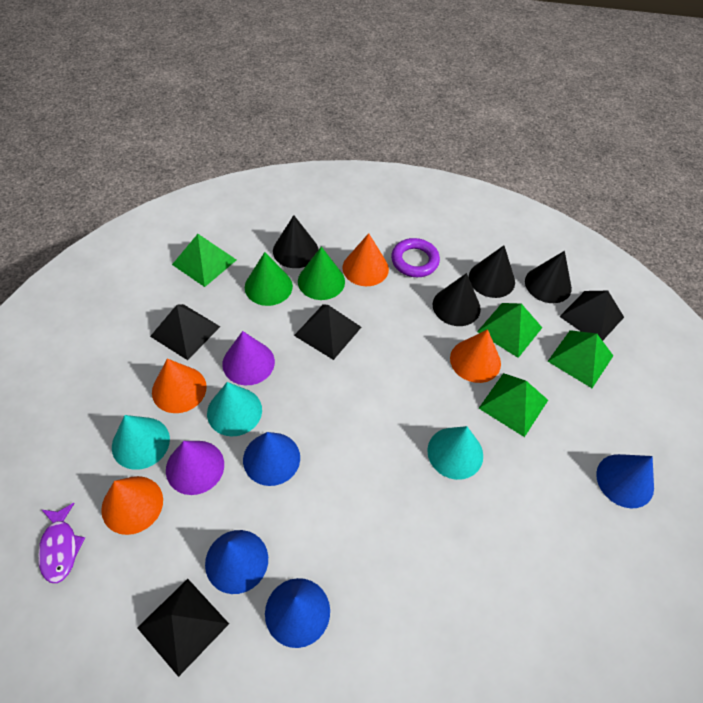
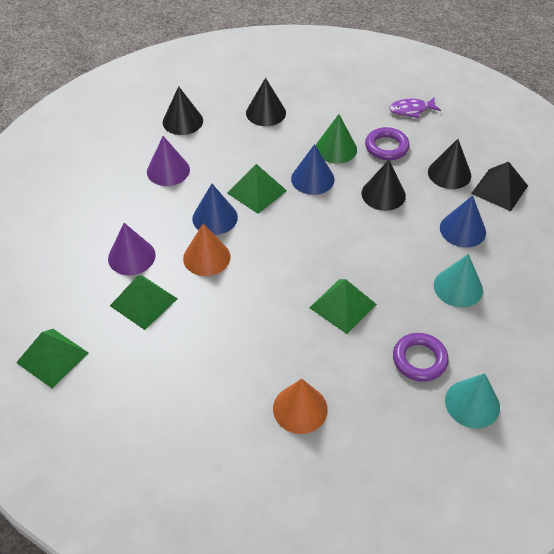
black pyramid: [137,579,229,677] [150,304,220,360] [294,304,361,360] [559,291,624,341] = 4 -> [471,162,528,211] = 1
blue cone: [205,530,268,594] [243,432,300,486] [265,578,330,648] [596,454,654,508] = 4 -> [192,184,238,235] [291,144,335,195] [440,195,486,247] = 3
green cone: [245,252,293,306] [298,247,345,300] = 2 -> [316,114,357,164] = 1
orange cone: [101,476,163,535] [152,359,207,413] [342,233,389,286] [450,329,501,383] = 4 -> [183,224,231,276] [273,379,328,434] = 2
purple ring: [391,238,440,277] = 1 -> [365,127,410,160] [393,333,449,382] = 2
turquoise cone: [112,415,170,470] [207,382,262,436] [427,426,483,480] = 3 -> [434,254,483,307] [445,373,500,428] = 2

